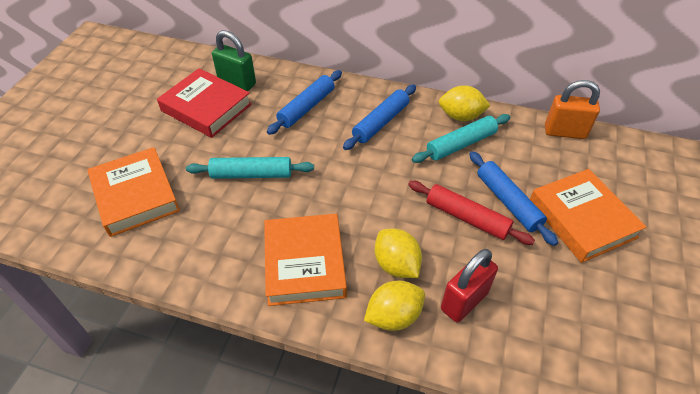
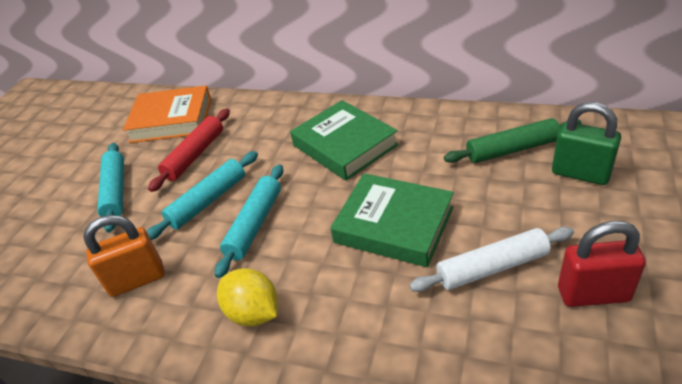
blue rolling pin: [267,70,342,135] [343,85,416,150] [469,151,558,246] = 3 -> none = 0
green book: none = 0 -> [290,100,399,180] [330,173,454,267] = 2
green rolling pin: none = 0 -> [444,118,582,163] = 1
orange book: [88,147,180,237] [264,214,347,306] [530,169,646,263] = 3 -> [123,85,211,143] = 1
red book: [157,68,252,138] = 1 -> none = 0
turquoise rolling pin: [186,157,314,179] [412,114,510,163] = 2 -> [97,143,124,232] [147,151,258,240] [215,164,283,278] = 3
white rolling pin: none = 0 -> [409,227,574,292] = 1
yellow lemon: [364,281,425,331] [374,229,422,278] [439,85,491,121] = 3 -> [217,268,278,327] = 1

